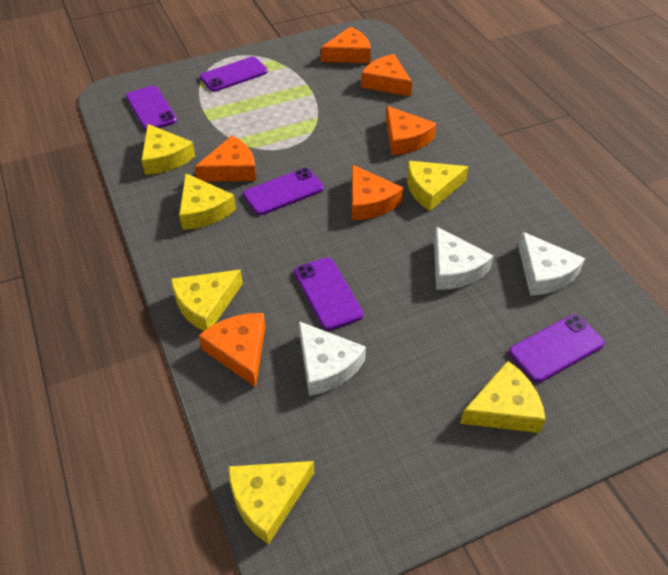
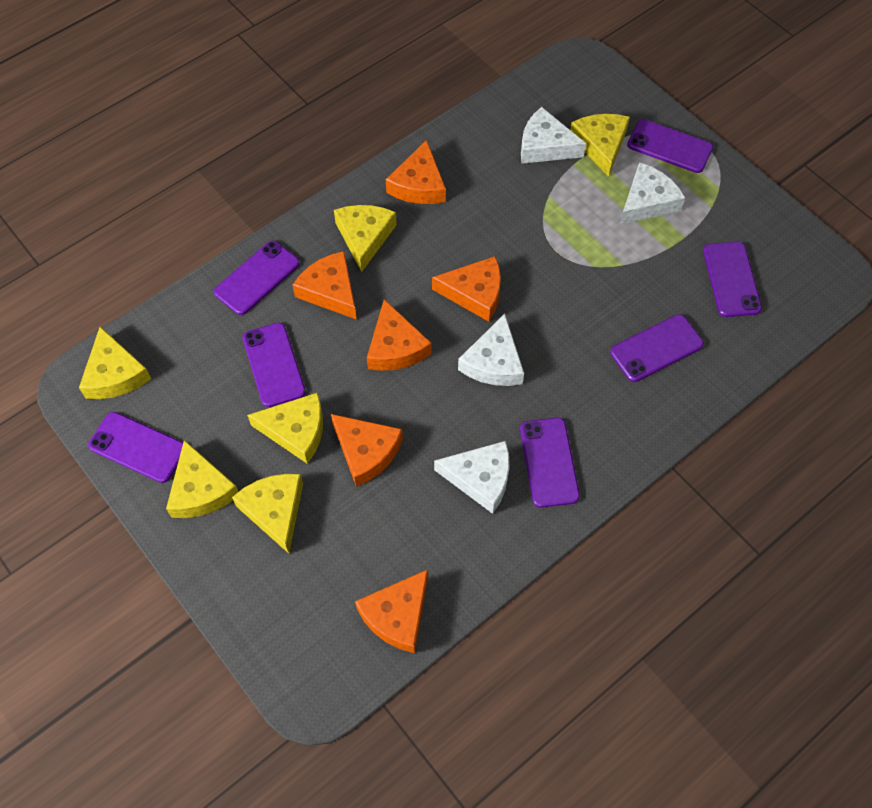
purple phone: [126,86,177,130] [200,57,268,92] [243,168,324,215] [294,257,363,331] [509,314,605,383] = 5 -> [88,412,183,483] [214,241,300,315] [242,323,306,407] [520,418,580,508] [610,314,704,382] [627,119,713,173] [703,242,762,317] = 7
white cheese: [299,321,366,396] [434,227,494,290] [518,232,585,296] = 3 -> [434,441,509,514] [458,314,524,386] [521,107,586,164] [620,162,685,225] = 4

